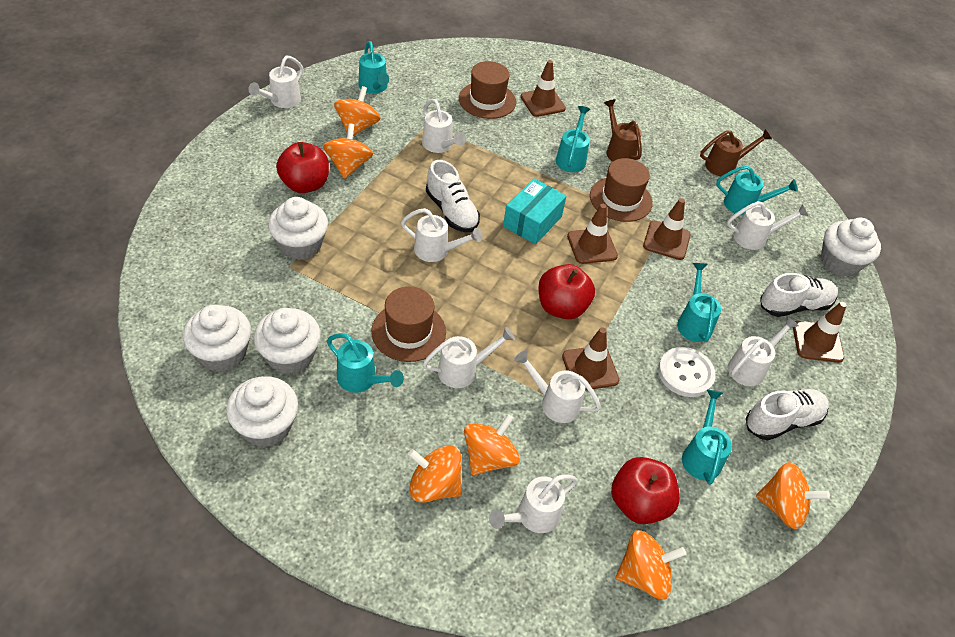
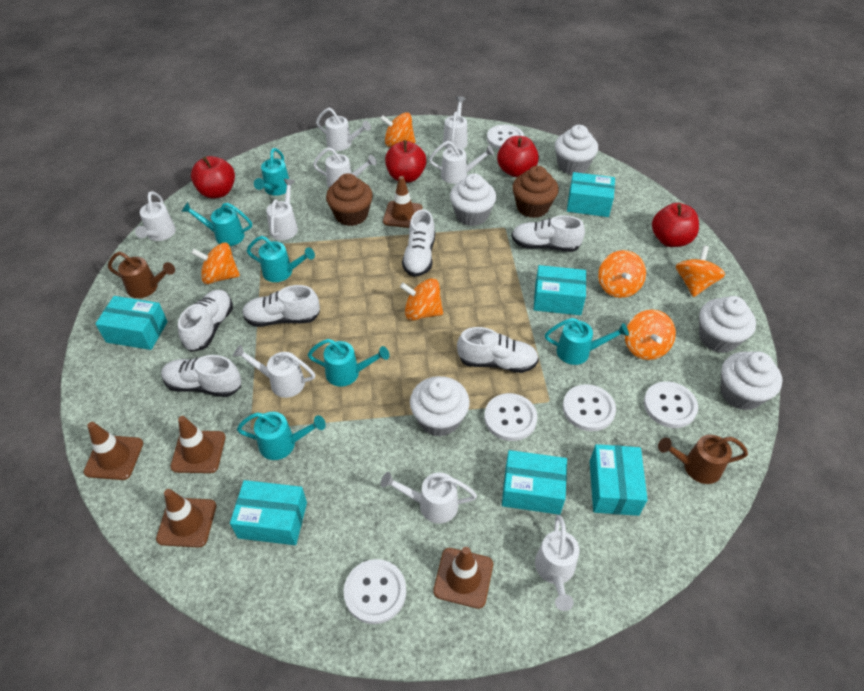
brown cupcake: none = 0 -> [326,173,373,226] [512,166,559,218] = 2
brown hat: [371,286,446,362] [459,61,516,119] [590,158,653,222] = 3 -> none = 0
red apple: [276,142,329,193] [538,264,595,319] [611,457,680,524] = 3 -> [191,156,235,198] [385,140,427,183] [497,136,539,177] [652,203,699,247] = 4
turquoise box: [503,178,566,244] = 1 -> [95,296,168,350] [230,480,307,545] [502,450,567,515] [534,265,586,315] [567,172,615,217] [590,444,648,516] = 6
white button: [658,347,716,397] = 1 -> [344,559,406,624] [484,393,538,441] [487,125,524,149] [563,384,616,431] [644,381,698,428] = 5
white shoe: [426,160,480,232] [746,389,829,441] [760,273,838,317] = 3 -> [161,355,241,397] [178,290,233,352] [242,285,320,327] [402,209,435,277] [457,327,539,373] [511,215,585,252] = 6
white watering can: [249,55,303,108] [401,208,482,262] [422,99,466,153] [423,327,515,388] [489,474,578,533] [514,350,601,423] [727,201,809,250] [728,316,799,386] = 8 -> [135,191,176,241] [233,345,315,398] [266,179,298,240] [313,147,377,188] [316,108,371,151] [381,472,477,524] [429,141,494,184] [443,96,468,149] [535,515,580,611] = 9

